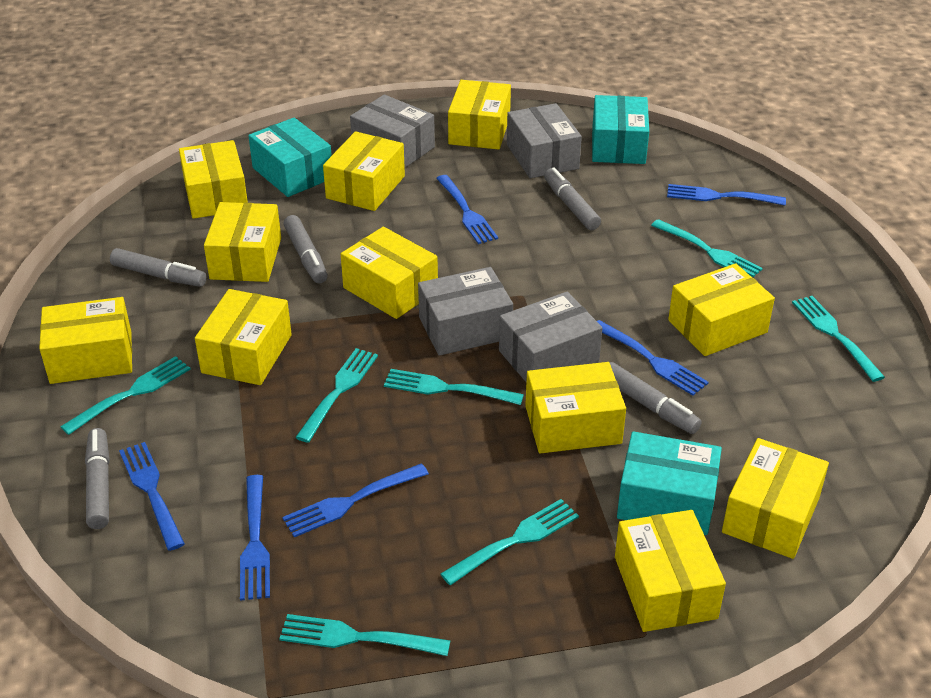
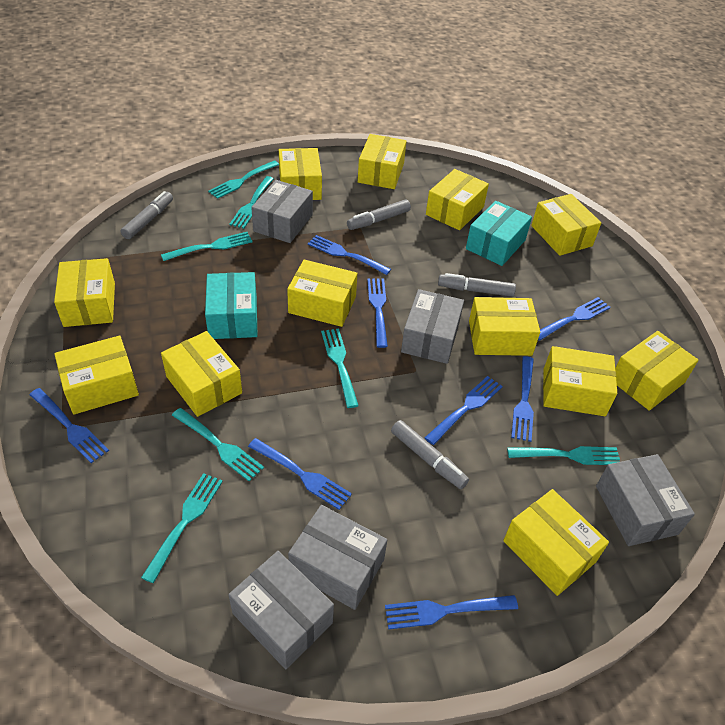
blue fork: [119,442,185,551] [240,475,270,601] [282,463,429,537] [436,175,498,244] [597,320,709,396] [667,184,786,206] = 6 -> [29,388,109,463] [248,438,352,510] [308,235,391,275] [367,278,388,348] [385,595,518,629] [425,376,503,445] [511,356,534,442] [538,297,610,341] = 8
grey box: [350,94,435,168] [418,267,513,356] [499,292,602,382] [507,103,582,178] = 4 -> [229,551,334,669] [251,180,313,243] [288,505,387,610] [401,289,464,364] [596,454,695,546] = 5
grey marker: [85,428,110,529] [110,248,207,287] [283,215,328,284] [544,167,601,230] [610,362,702,434] = 5 -> [121,191,173,239] [347,200,411,230] [391,420,469,489] [438,273,516,297] = 4
turquoise box: [248,118,332,197] [592,95,649,164] [617,431,722,535] = 3 -> [205,272,257,339] [466,201,532,266] = 2
yellow box: [39,297,132,384] [179,140,248,219] [195,289,292,385] [204,202,281,282] [323,131,405,211] [341,227,438,319] [448,80,511,150] [525,362,626,453] [615,510,726,632] [668,263,775,356] [722,438,829,559] = 11 -> [54,258,115,327] [54,336,139,415] [161,331,242,417] [279,148,322,200] [287,260,357,327] [358,134,407,189] [426,169,489,230] [469,297,540,356] [503,489,609,596] [531,194,601,256] [543,346,617,416] [615,331,699,411] = 12

